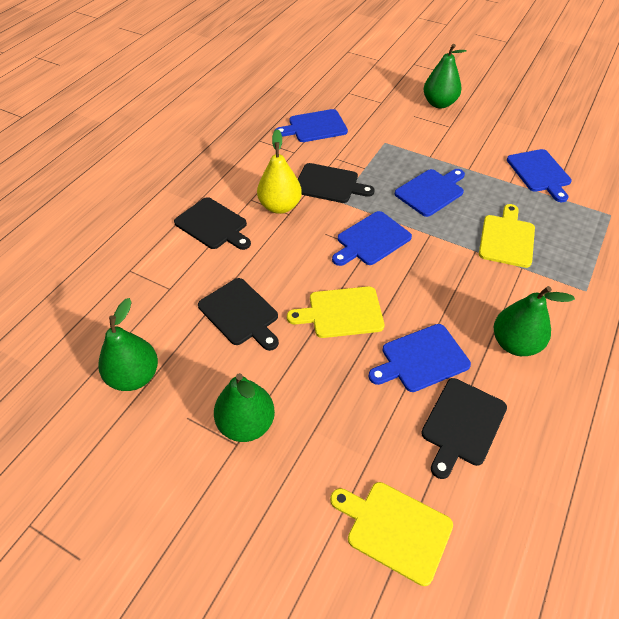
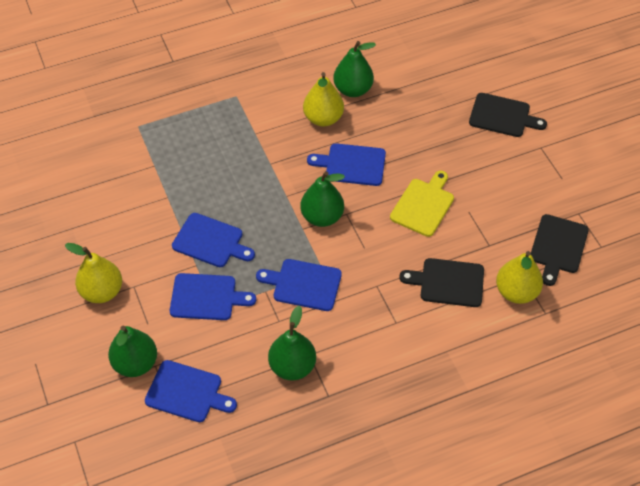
black cutting board: [174,197,251,250] [198,278,279,351] [298,163,375,203] [421,378,507,479] = 4 -> [399,258,484,307] [469,93,547,137] [531,214,589,286] = 3
yellow cutting board: [287,286,384,338] [330,482,453,586] [479,204,535,268] = 3 -> [390,171,454,237] = 1
yellow pear: [257,129,302,214] = 1 -> [65,243,122,303] [303,72,344,126] [496,251,543,304] = 3

